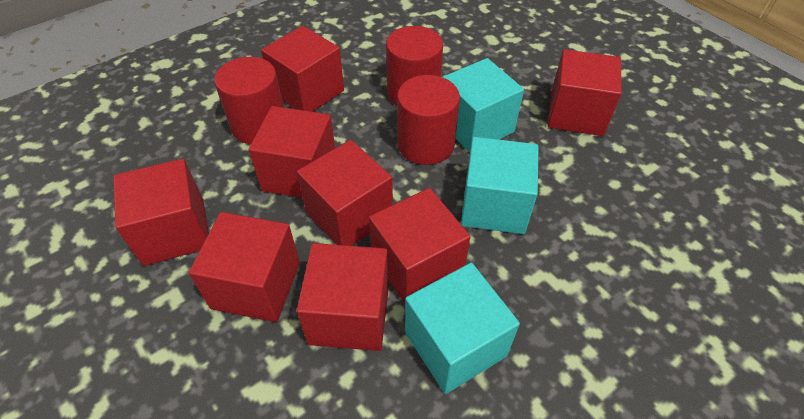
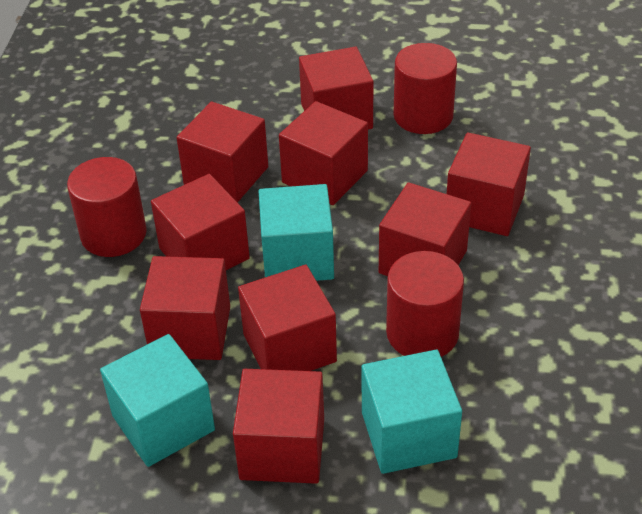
red cube: [113,159,209,266] [189,212,300,322] [249,106,335,198] [261,26,344,112] [297,140,393,246] [297,243,389,351] [369,188,470,304] [548,49,622,136] = 8 -> [140,256,230,360] [151,174,250,270] [177,101,268,203] [233,369,324,484] [238,265,337,371] [279,101,368,205] [299,47,374,129] [379,182,471,276] [447,132,531,236] = 9

